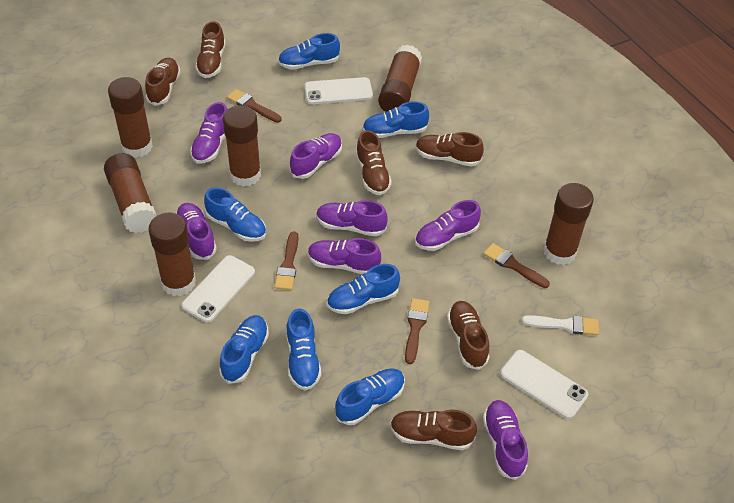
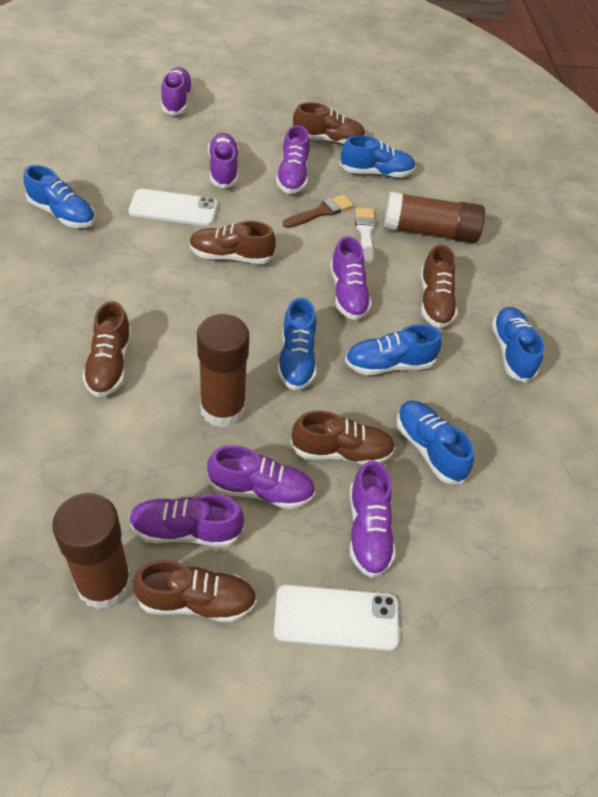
blue shoe: [204,187,266,242] [219,315,269,384] [278,33,340,70] [286,309,321,391] [327,264,400,314] [335,368,405,425] [362,102,429,138] = 7 -> [23,165,95,228] [278,298,317,391] [340,135,416,177] [345,325,442,375] [397,400,474,484] [492,307,544,383] = 6
brown brush: [227,89,282,123] [274,232,299,290] [405,298,429,364] [483,243,550,288] = 4 -> [283,194,353,228] = 1
brown glue stick: [104,153,156,233] [108,77,153,158] [149,213,196,296] [223,105,261,187] [378,45,422,112] [543,183,594,265] = 6 -> [52,493,131,610] [197,314,249,428] [384,191,485,243] = 3
white phone: [181,255,255,322] [304,77,373,104] [500,350,588,419] = 3 -> [128,189,218,226] [274,584,399,651] = 2

